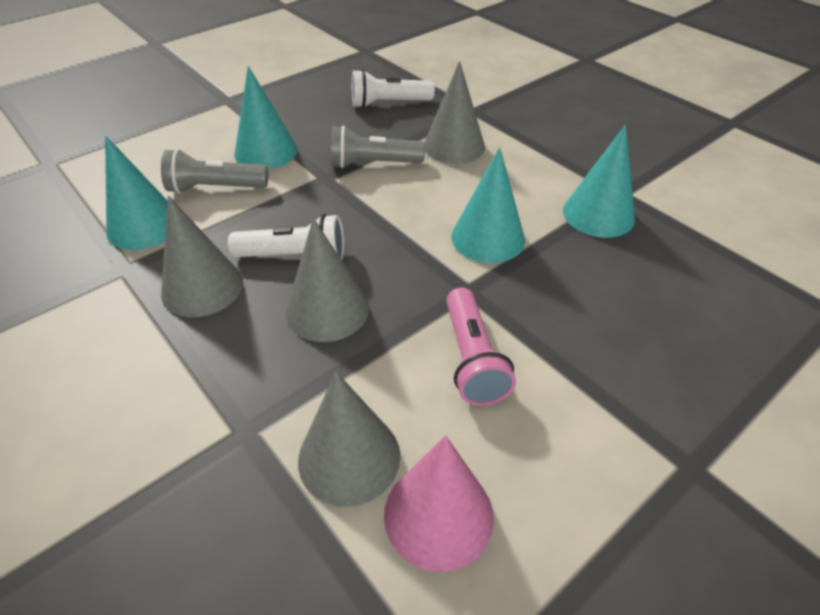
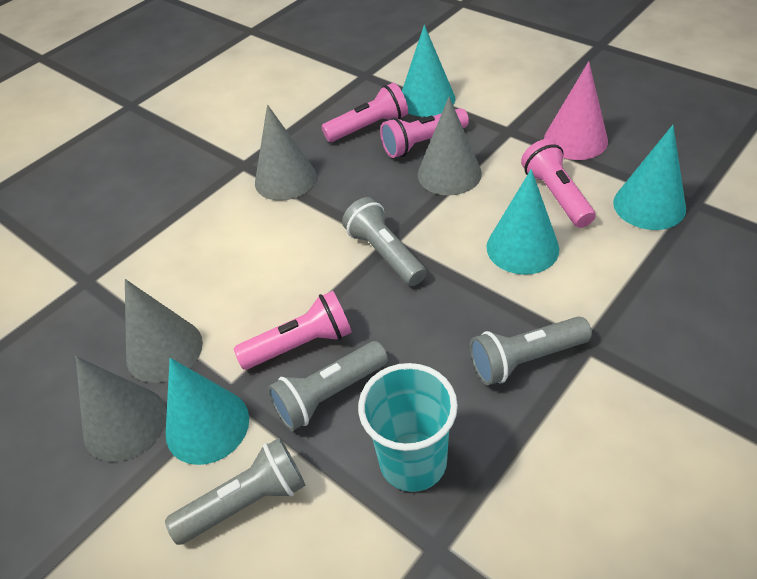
grey flashlight: [161,149,268,194] [331,125,425,168] = 2 -> [165,437,305,545] [268,341,388,431] [342,197,426,286] [470,316,592,385] = 4
pink flashlight: [446,287,516,406] = 1 -> [234,291,352,370] [322,83,408,142] [380,108,469,158] [521,139,596,228] = 4
turquoise cup: none = 0 -> [358,363,458,492] = 1
white flashlight: [228,214,344,260] [352,69,435,108] = 2 -> none = 0

